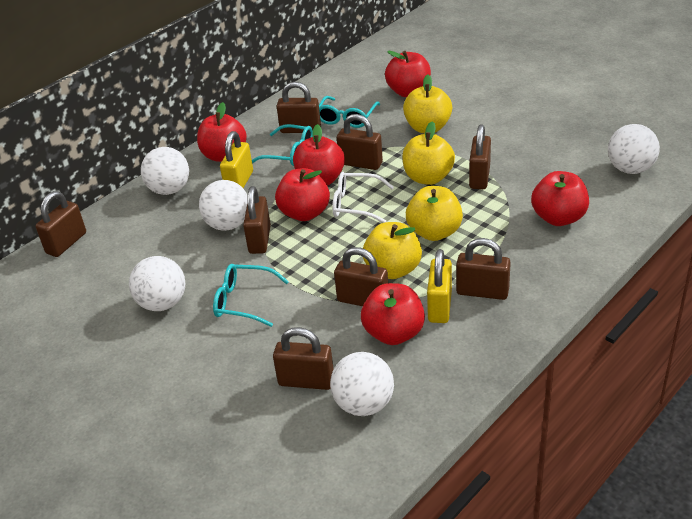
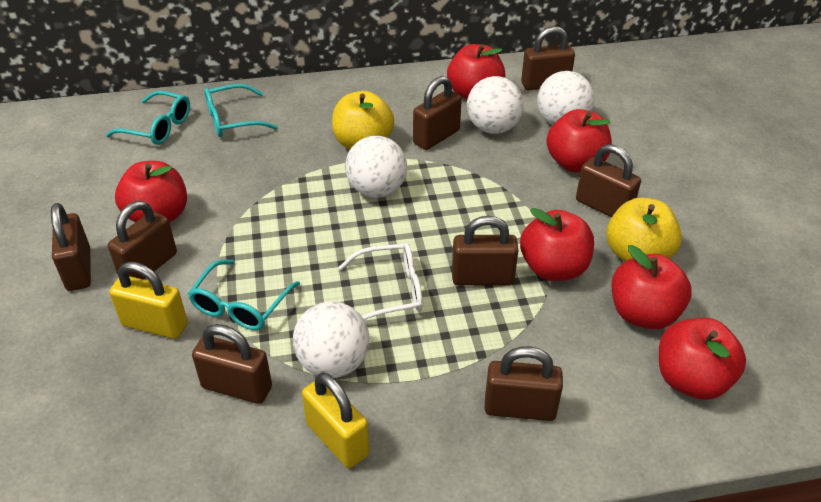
white ball: [129,256,185,311] [141,147,189,195] [199,180,248,231] [330,352,394,416] [608,124,660,174] = 5 -> [293,301,370,378] [345,136,407,198] [467,76,524,134] [537,71,594,125] = 4
yellow apple: [363,222,422,279] [402,121,455,185] [403,74,452,133] [406,186,463,241] = 4 -> [332,91,394,149] [606,198,682,262] = 2

